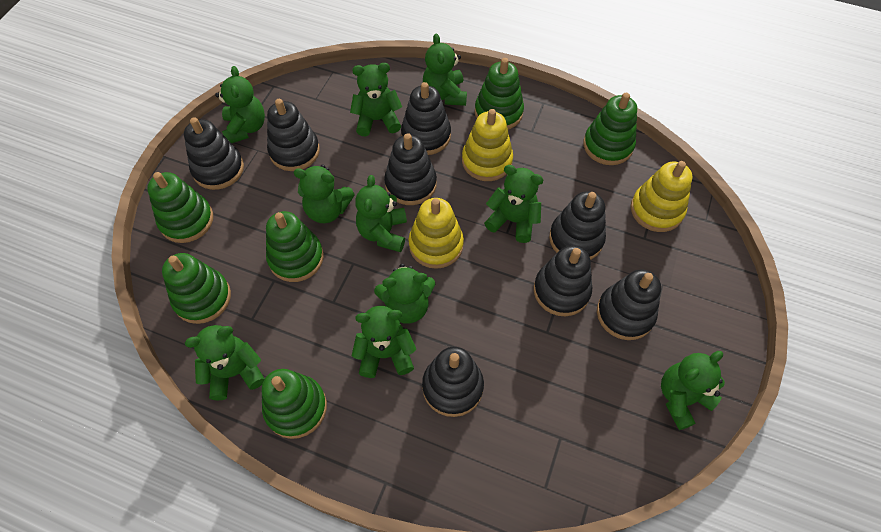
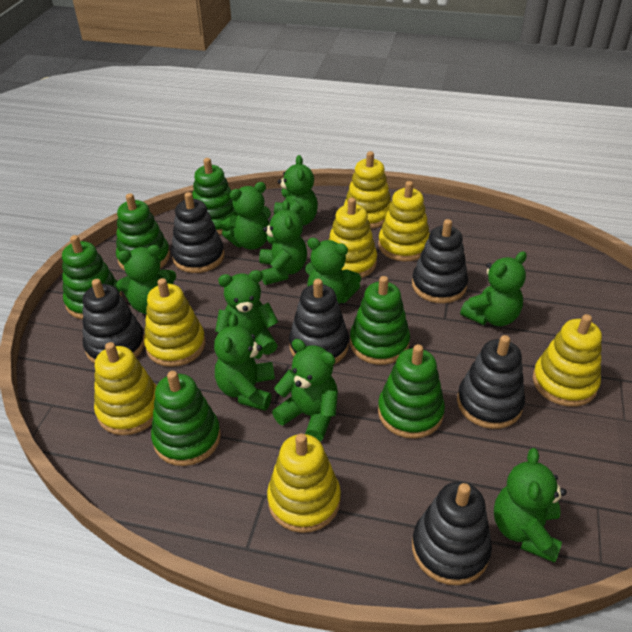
black stacking toy: [184,117,244,190] [267,99,320,171] [384,133,437,205] [401,82,451,155] [422,347,484,417] [534,246,592,316] [549,191,606,260] [597,269,661,340] = 8 -> [82,279,145,364] [171,192,224,273] [289,279,349,364] [412,219,468,303] [412,482,492,585] [457,335,525,429] = 6
yellow stacking toy: [409,198,464,269] [462,109,513,181] [631,161,693,232] = 3 -> [94,342,156,435] [144,278,205,367] [267,433,341,533] [328,198,377,278] [344,151,391,229] [378,181,430,262] [533,314,602,407] = 7

